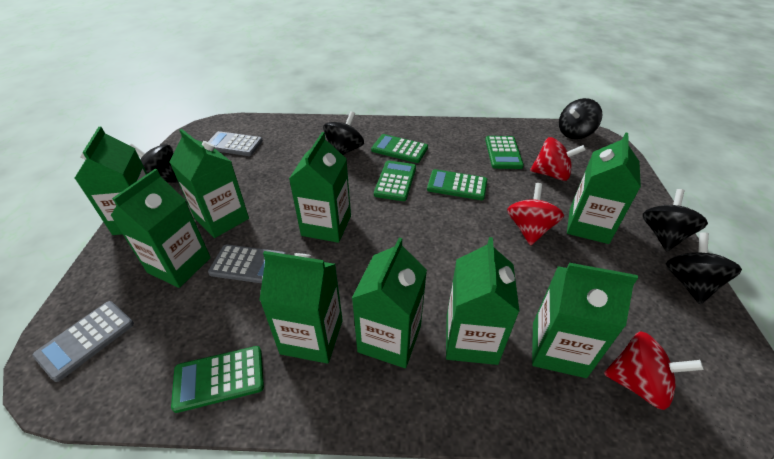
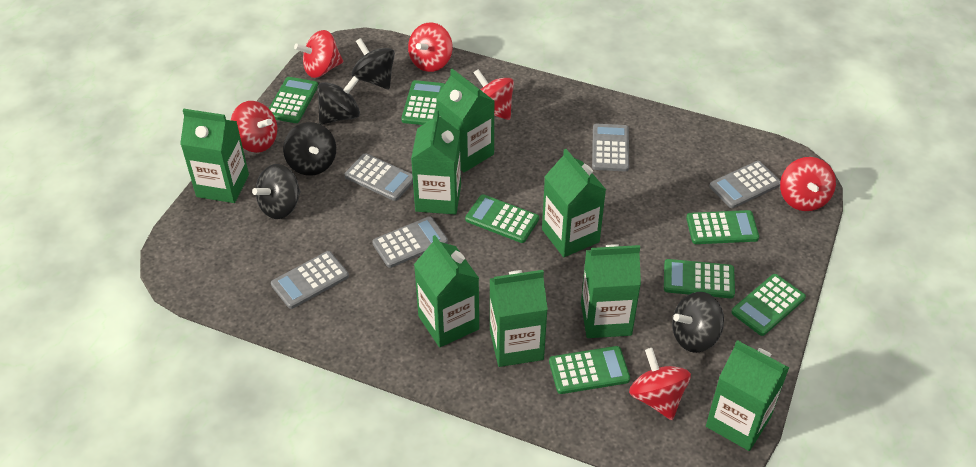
green calculator: [171,346,264,413] [371,134,428,163] [374,161,416,201] [427,169,487,200] [485,136,524,169] = 5 -> [269,77,318,123] [401,80,445,125] [465,194,539,243] [549,346,630,394] [664,259,735,298] [686,210,759,244] [731,274,806,336] = 7
green carton: [75,127,147,235] [110,169,211,288] [170,129,249,238] [259,251,343,364] [289,132,351,243] [352,237,427,368] [446,237,520,365] [532,263,638,378] [567,132,641,244] = 9 -> [180,109,249,203] [411,110,461,215] [414,235,479,347] [436,69,494,172] [490,270,548,367] [542,149,606,257] [581,244,641,338] [706,340,789,451] = 8
grey calculator: [32,301,134,382] [208,131,263,156] [208,244,286,283] = 3 -> [271,251,349,309] [344,153,413,201] [372,216,448,268] [592,124,629,172] [709,161,781,208] = 5
red spinning top: [507,183,564,245] [530,137,586,181] [604,331,704,410] = 3 -> [231,101,277,153] [294,30,343,78] [408,22,453,72] [473,69,514,120] [629,348,691,420] [780,157,836,211] = 6

